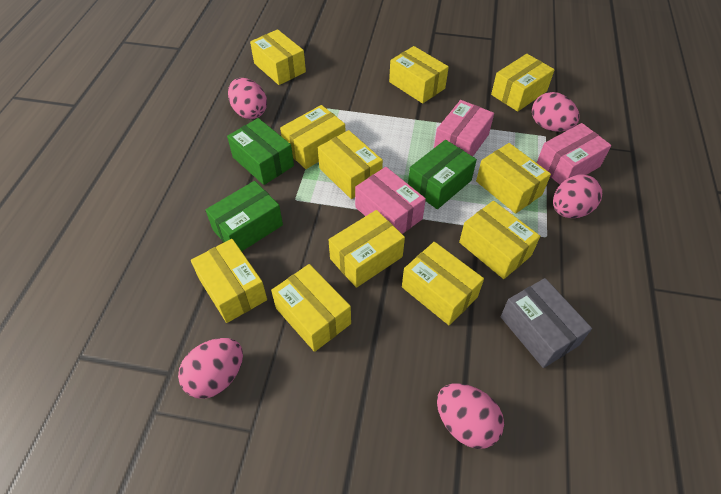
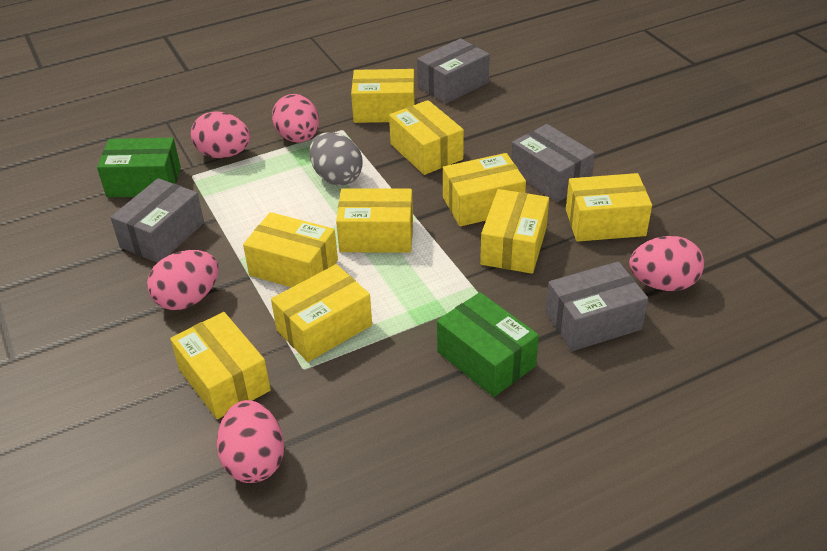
green box: [206,181,283,251] [227,118,294,185] [408,140,477,209] = 3 -> [97,137,181,197] [437,292,539,397] = 2
grey box: [501,278,592,368] = 1 -> [110,178,204,263] [417,38,490,104] [511,124,595,202] [546,261,648,351] = 4
grey egg: none = 0 -> [309,132,363,186] = 1
pink box: [355,167,426,234] [434,100,494,156] [537,123,611,185] = 3 -> none = 0
yellow box: [191,239,267,323] [250,29,306,85] [271,264,351,352] [280,105,345,169] [318,130,383,199] [329,210,405,288] [389,46,449,104] [402,242,484,325] [459,201,540,279] [476,143,551,214] [491,54,555,112] = 11 -> [170,312,271,419] [243,212,338,288] [271,264,372,362] [336,188,413,253] [351,69,415,123] [389,100,464,175] [443,153,526,227] [480,189,549,274] [566,173,652,242] = 9

